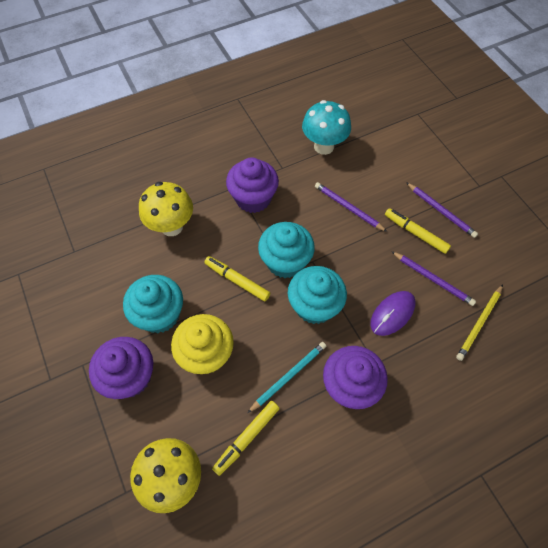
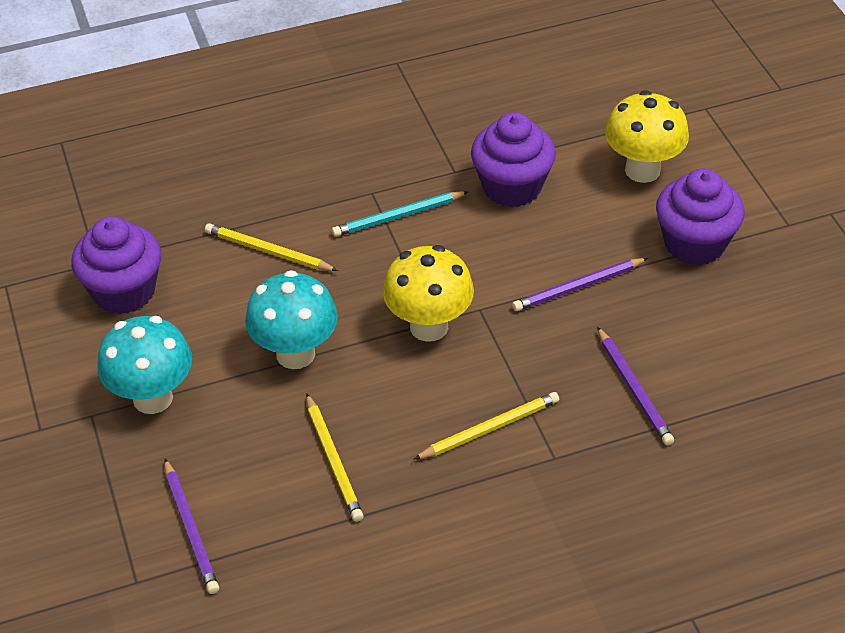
purple mouse: [370,291,416,336] = 1 -> none = 0
turquoise cupcake: [123,275,183,333] [258,222,315,278] [288,266,347,324] = 3 -> none = 0
turquoise mushroom: [302,100,351,155] = 1 -> [97,316,192,414] [245,270,338,369] = 2
yellow cupcake: [171,314,234,374] = 1 -> none = 0
yellow marker: [204,256,270,301] [212,401,280,476] [385,208,451,254] = 3 -> none = 0
yellow pencil: [456,285,503,361] = 1 -> [205,223,338,271] [306,393,364,522] [413,392,559,460] = 3

